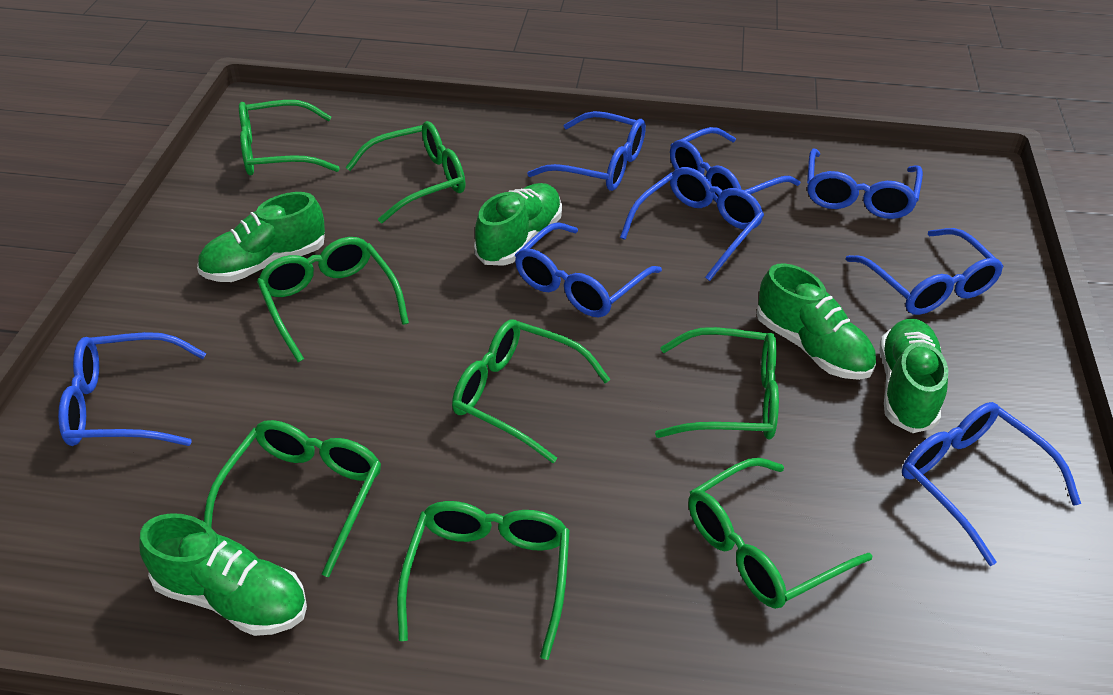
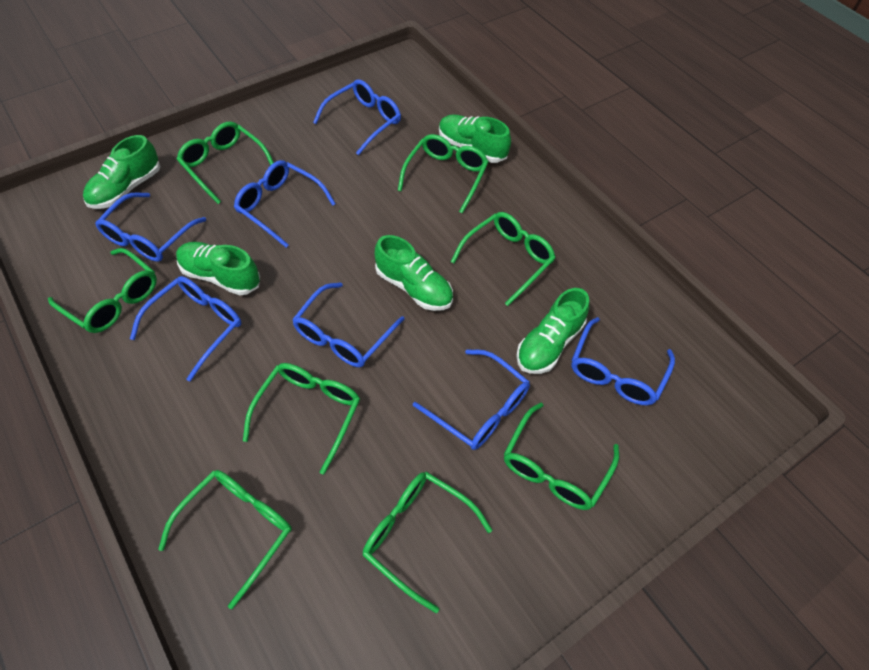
blue glasses: [58,332,206,446] [515,222,662,318] [527,111,646,191] [620,167,764,281] [670,127,800,203] [807,149,923,219] [845,228,1004,315] [902,402,1081,566] = 8 -> [95,192,206,262] [130,276,241,381] [234,160,336,248] [292,282,405,367] [313,79,401,155] [413,349,530,450] [571,317,675,405] = 7

